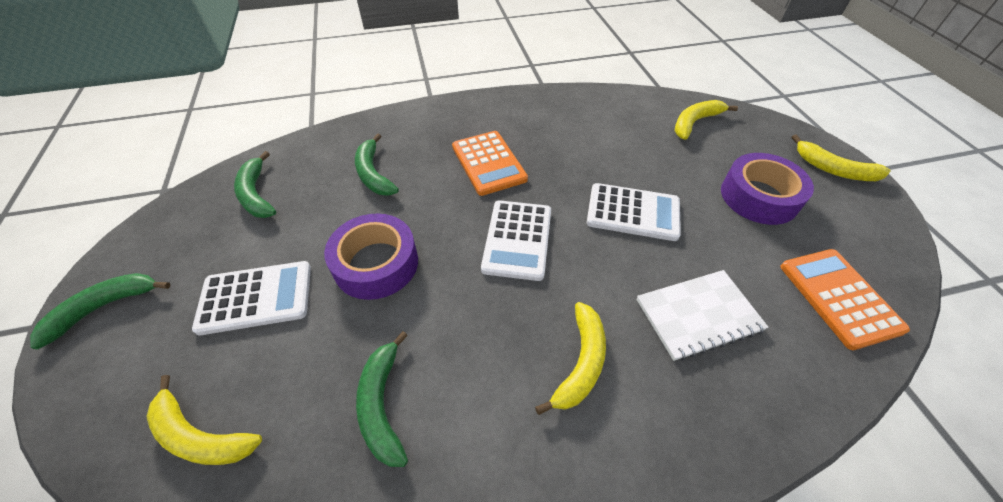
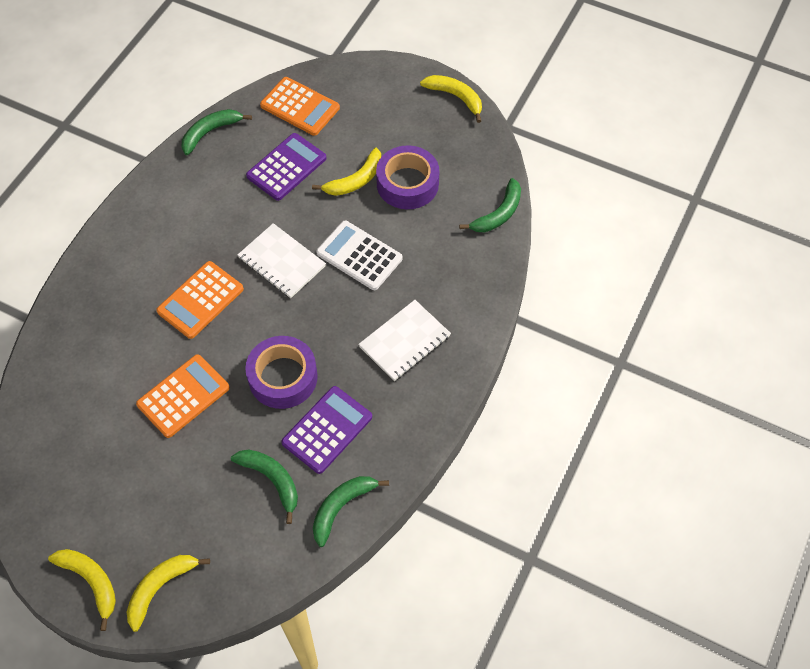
orange calculator: [452,131,528,196] [780,249,910,350] = 2 -> [136,354,230,438] [156,261,244,339] [260,77,340,136] = 3
purple calculator: none = 0 -> [246,133,326,201] [281,386,372,474] = 2
white calculator: [192,261,311,335] [481,200,551,281] [587,183,681,241] = 3 -> [316,221,403,290] = 1
white notebook: [637,270,769,361] = 1 -> [238,223,326,298] [358,300,451,381] = 2

